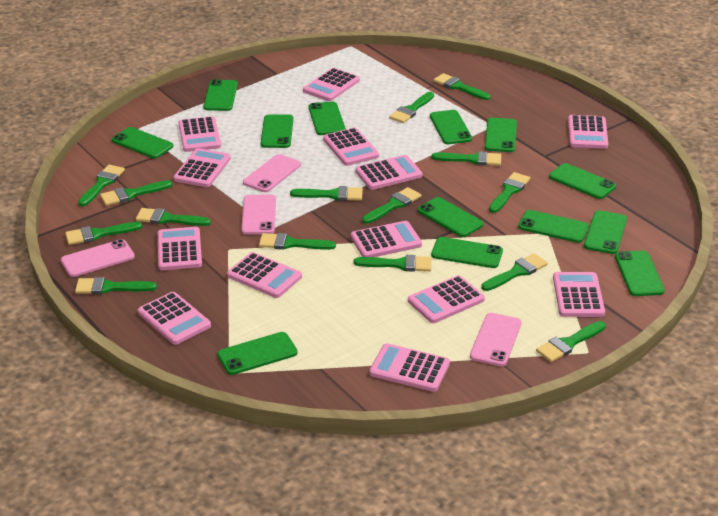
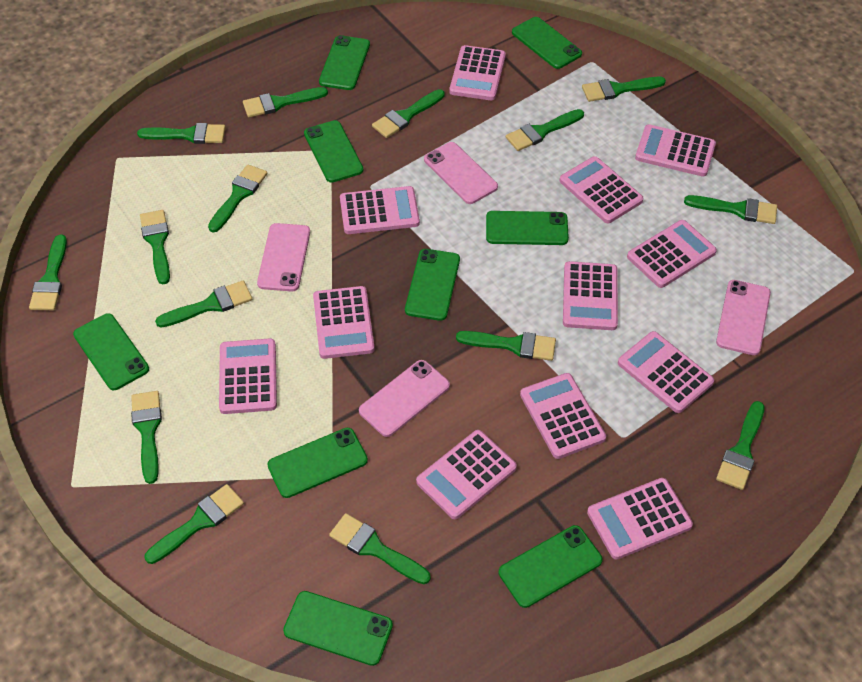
green phone: [112,127,173,158] [203,79,238,111] [217,332,298,375] [260,114,293,148] [309,101,346,135] [417,197,483,237] [430,110,472,144] [431,237,503,268] [485,118,517,152] [518,210,589,243] [549,163,616,199] [584,210,627,254] [615,250,665,296] = 13 -> [73,313,149,390] [267,428,368,498] [283,591,393,666] [304,120,364,183] [319,35,370,90] [405,249,460,321] [486,211,569,245] [499,525,603,608] [512,17,582,69] = 9
pink calculator: [138,292,211,345] [158,227,202,270] [174,148,231,187] [178,116,221,152] [227,252,302,298] [303,68,360,101] [323,128,379,166] [351,221,422,257] [355,155,422,190] [369,343,450,392] [408,275,485,323] [553,272,605,317] [568,115,608,149] = 13 -> [219,338,277,414] [313,286,374,359] [340,186,420,234] [416,430,517,519] [449,45,506,100] [520,373,606,459] [560,156,643,223] [563,261,618,330] [587,478,693,560] [618,331,714,413] [627,220,717,288] [635,124,716,177] = 12

